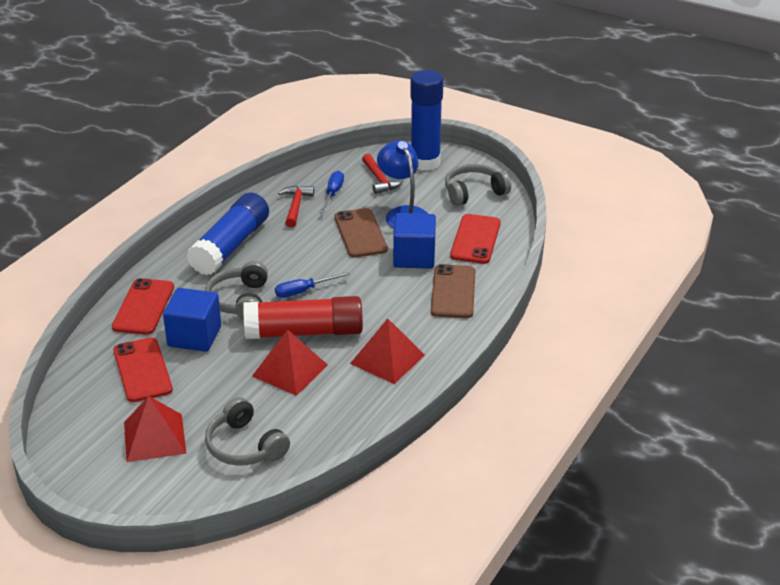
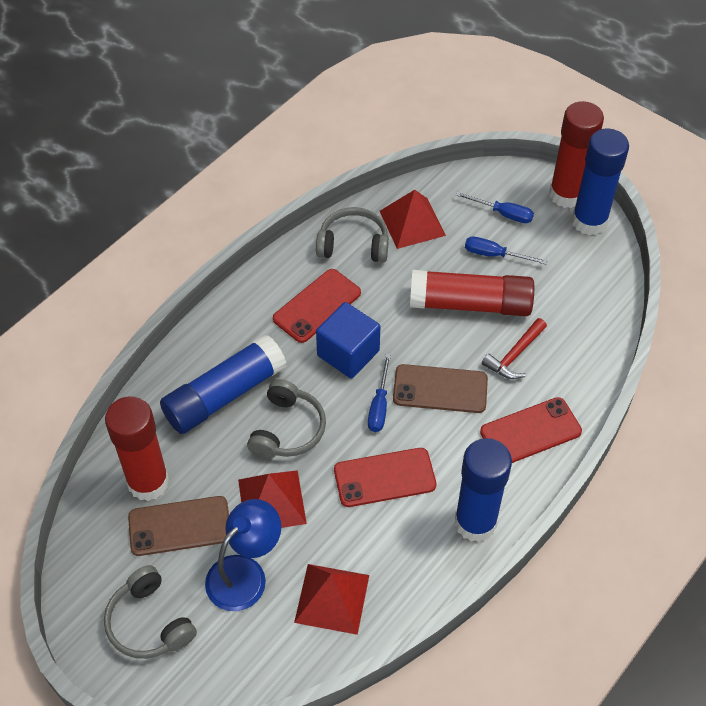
blue cube: [163,288,221,352] [393,213,436,269] = 2 -> [316,302,380,378] = 1
blue glue stick: [187,193,269,275] [410,70,444,171] = 2 -> [160,334,287,434] [455,438,512,542] [572,129,629,235] = 3
blue screwdriver: [275,272,351,298] [320,171,344,213] = 2 -> [368,354,391,432] [456,192,534,223] [465,236,547,264] = 3
red glue stick: [243,296,363,339] = 1 -> [105,396,169,501] [410,270,534,316] [549,101,604,208] = 3
red hammer: [278,185,314,228] [362,154,404,194] = 2 -> [482,318,547,379] = 1

